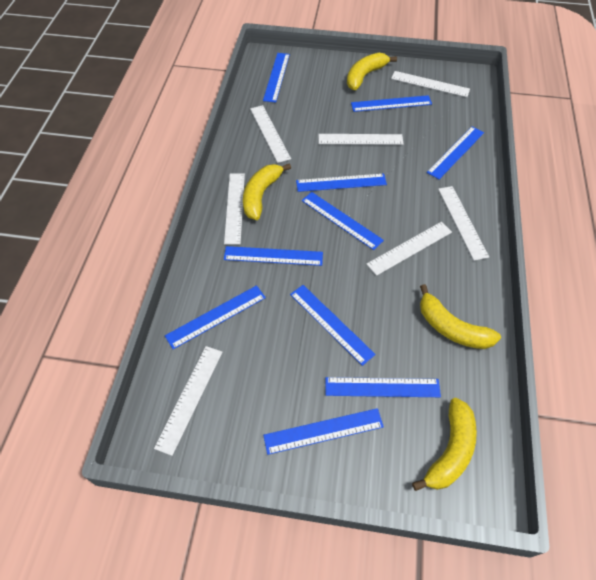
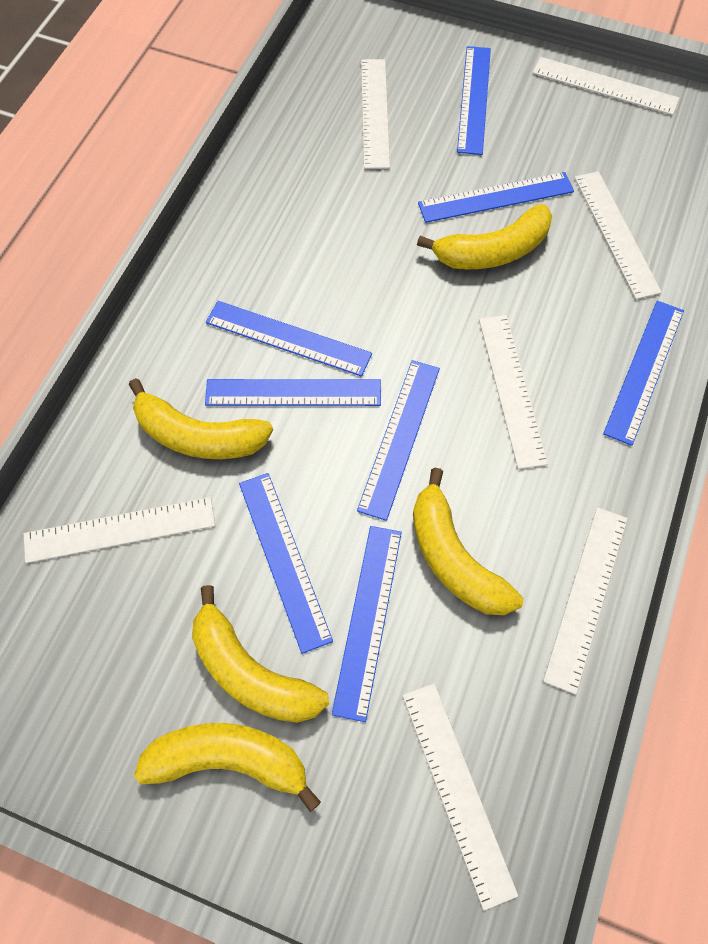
blue ruler: [165,285,266,349] [224,246,323,266] [263,53,290,103] [263,408,384,455] [290,285,376,366] [296,174,387,192] [302,192,384,250] [325,377,441,397] [351,95,432,112] [427,126,484,179] = 10 -> [205,379,381,406] [206,301,372,377] [239,473,333,654] [332,526,402,722] [357,360,440,521] [418,172,574,223] [457,46,491,155] [603,301,684,446] = 8
yellow banana: [243,163,291,220] [347,53,397,90] [412,398,477,491] [420,284,501,349] = 4 -> [129,378,273,459] [134,723,321,812] [192,585,329,723] [413,468,523,615] [417,204,552,270] = 5

